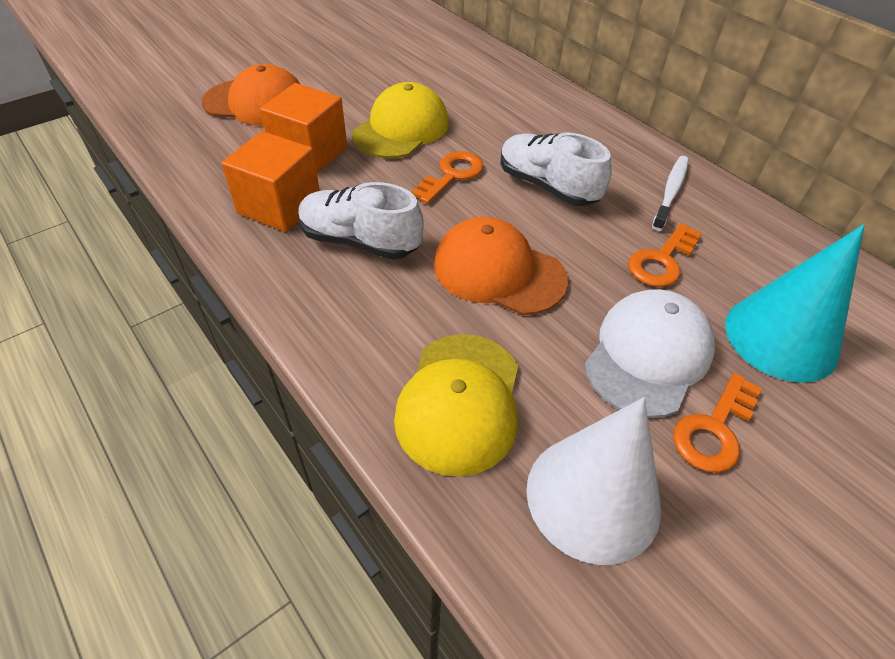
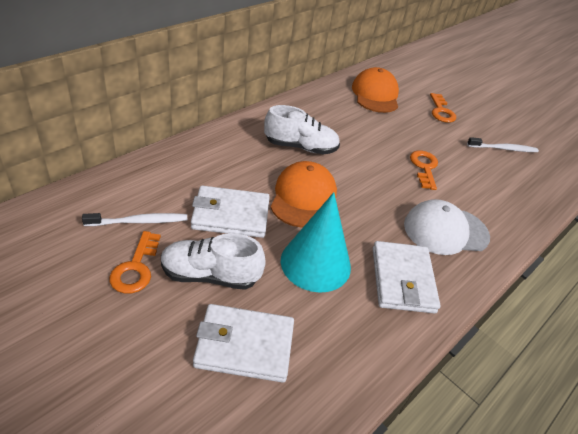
orange cube: [221,131,320,232] [260,83,347,174] = 2 -> none = 0
white cone: [526,397,661,565] = 1 -> none = 0
white toothbrush: [652,156,689,231] = 1 -> [82,213,187,226] [467,137,539,152] = 2
white wallet: none = 0 -> [191,186,270,238] [193,304,294,383] [373,241,440,314] = 3
yellow cap: [352,82,449,158] [394,334,518,477] = 2 -> none = 0

